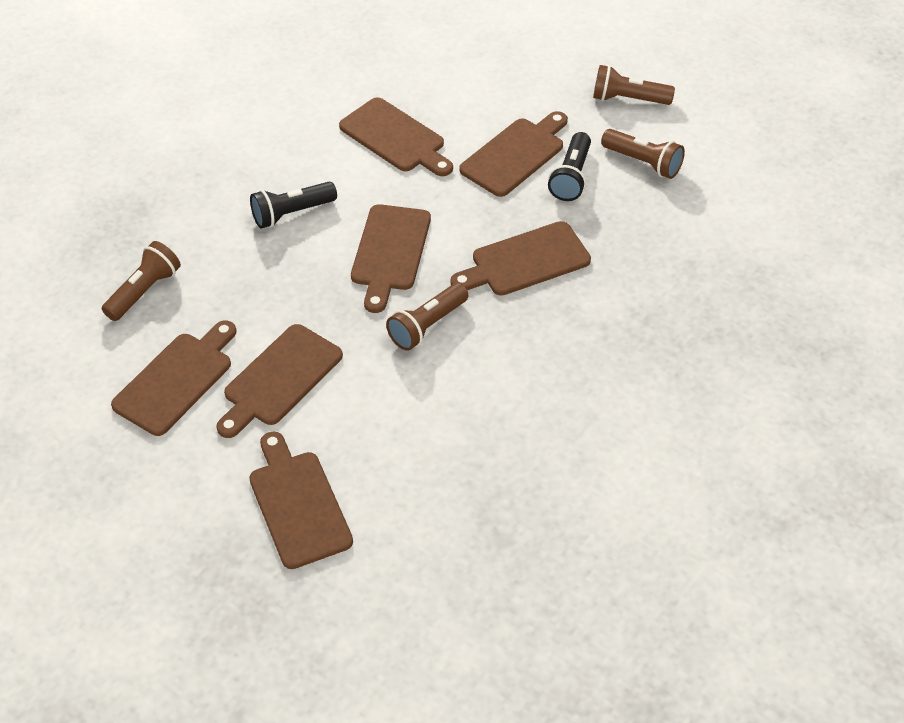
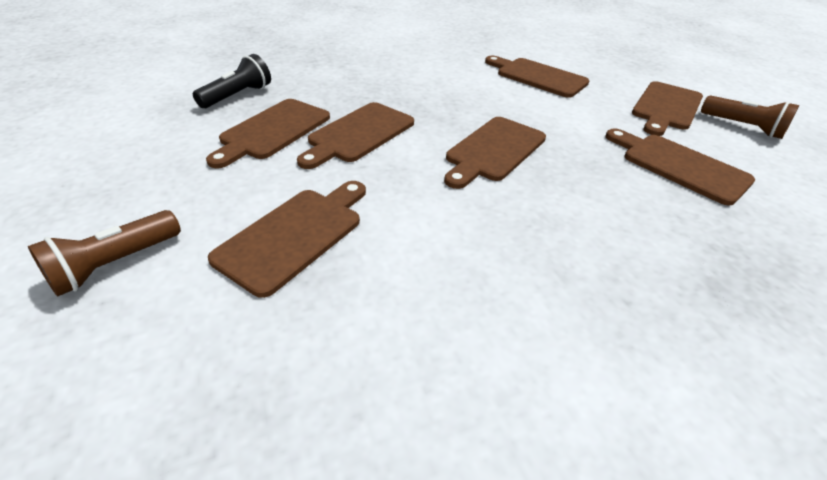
black flashlight: [250,182,337,228] [548,132,591,201] = 2 -> [193,54,271,108] = 1
brown flashlight: [102,241,181,321] [386,283,468,351] [593,65,675,105] [601,129,685,179] = 4 -> [28,210,181,297] [701,96,799,139] = 2

